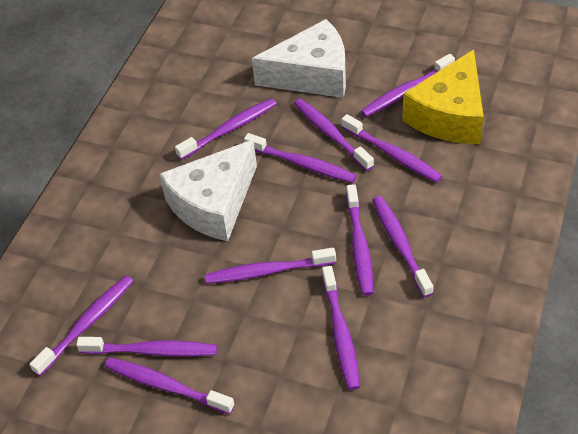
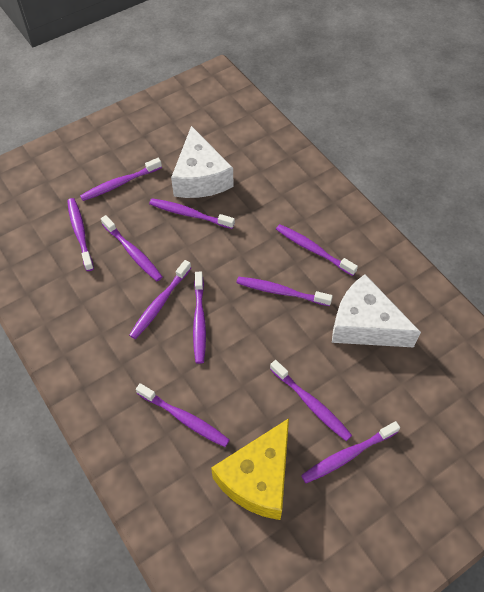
purple toothbrush: [29,276,133,376] [76,337,217,356] [105,357,235,414] [175,98,277,160] [205,248,336,284] [244,133,357,183] [294,99,374,171] [322,266,360,390] [341,114,443,183] [346,184,373,296] [361,54,455,117] [373,196,433,297] = 12 -> [67,198,94,271] [80,158,162,201] [101,215,162,281] [129,260,191,339] [136,383,230,447] [149,198,235,229] [193,272,206,364] [236,277,333,306] [270,360,352,441] [276,224,358,276] [301,421,400,483] = 11

